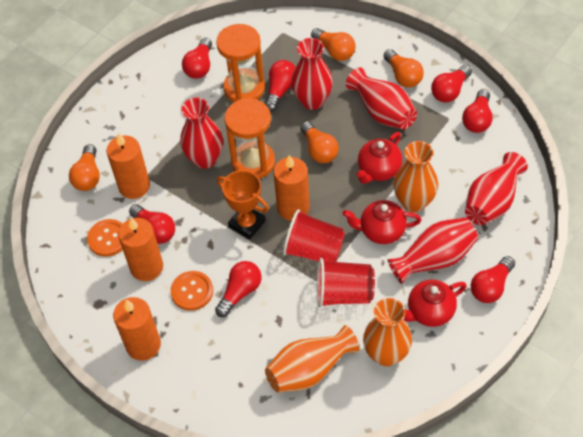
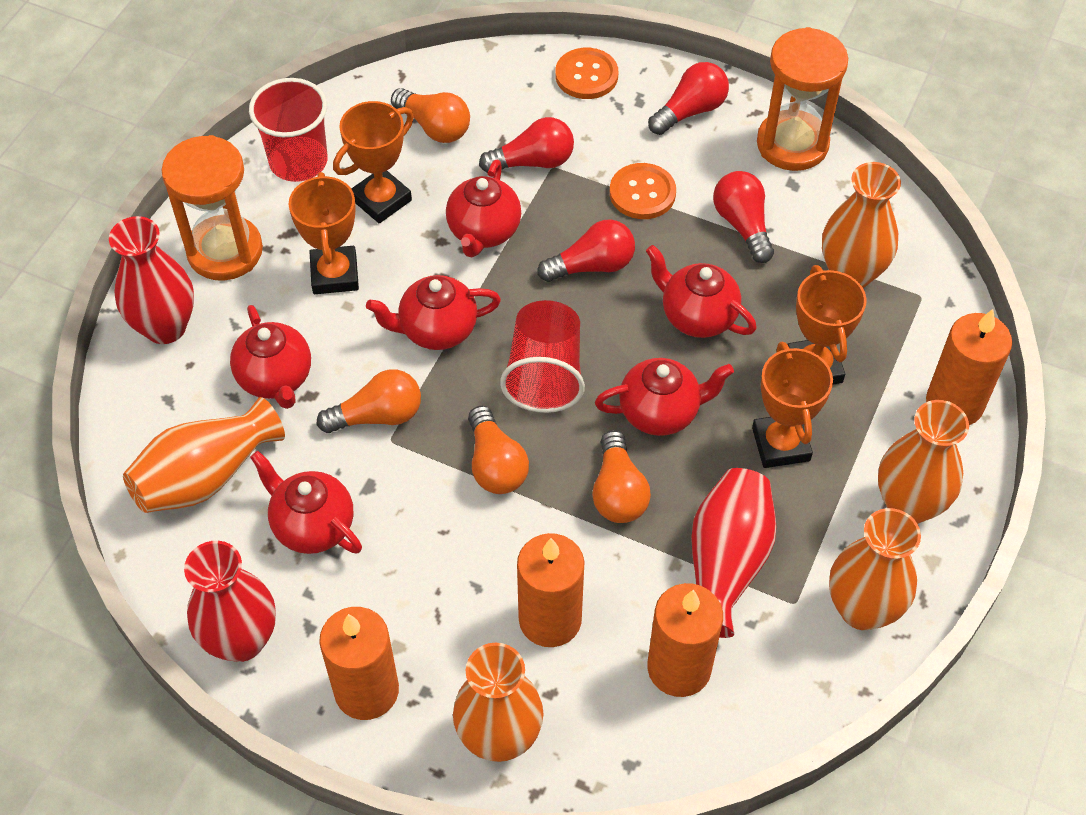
orange trophy: [217,170,269,239] = 1 -> [288,172,359,294] [333,101,414,223] [752,342,833,468] [787,265,867,385] = 4
orange vase: [265,325,359,393] [363,298,412,366] [393,141,438,212] = 3 -> [123,397,285,513] [453,643,543,762] [822,162,901,288] [829,508,921,630] [878,400,969,524] = 5
red light bulb: [129,204,175,244] [182,38,212,79] [215,261,262,317] [265,60,295,111] [431,65,472,103] [462,89,493,133] [471,256,515,303] = 7 -> [479,117,574,173] [537,219,635,282] [648,62,729,135] [713,171,774,263] = 4
red teapot: [343,200,422,244] [356,132,402,184] [403,280,467,327] = 3 -> [230,305,311,409] [250,451,362,554] [366,275,501,350] [446,160,521,257] [595,358,734,436] [646,245,757,338] = 6
red vase: [180,98,223,169] [291,38,333,110] [346,67,417,129] [388,217,478,284] [465,152,528,225] = 5 -> [109,216,194,344] [184,541,276,662] [691,468,776,638] = 3

